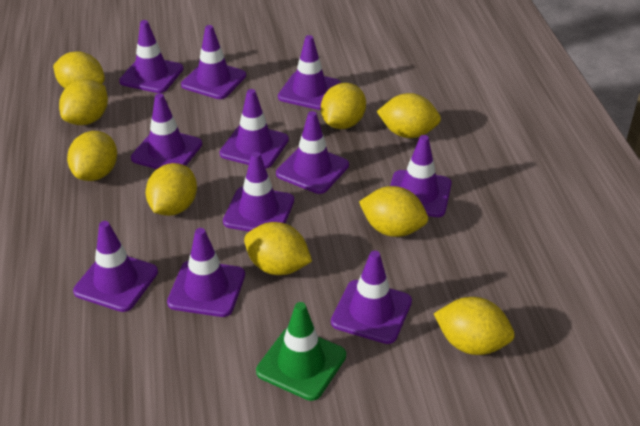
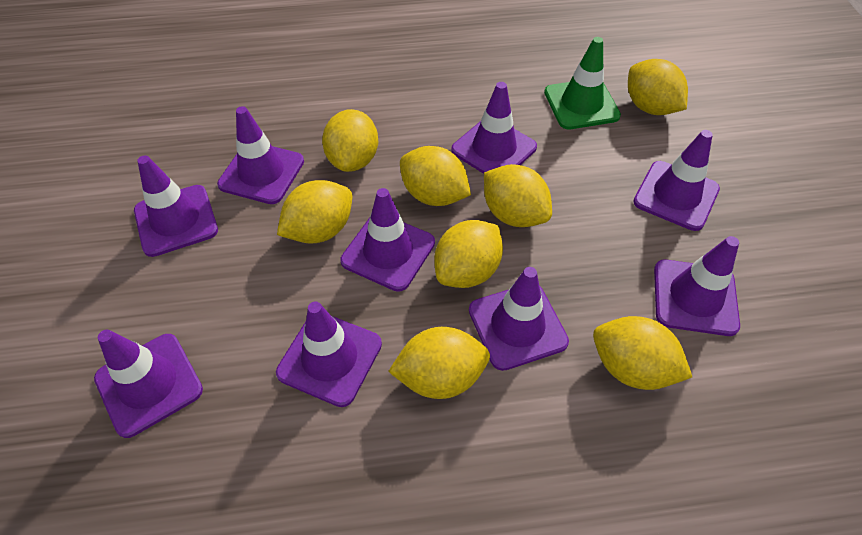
purple traffic cone: [73,221,158,312] [119,20,183,93] [131,93,202,169] [167,228,245,317] [181,25,246,99] [219,89,289,168] [223,152,294,232] [276,111,349,194] [278,35,341,110] [331,251,412,344] [390,135,452,217] = 11 -> [94,330,203,438] [134,155,218,257] [217,106,304,204] [276,302,382,407] [340,188,435,292] [451,82,537,174] [469,267,569,371] [633,130,720,231] [654,236,740,336] = 9
yellow lemon: [53,51,105,89] [59,79,108,125] [67,131,117,181] [146,163,197,216] [244,222,312,275] [321,83,366,129] [359,186,428,237] [377,93,441,138] [434,297,515,355] = 9 -> [277,180,352,244] [322,109,378,172] [388,327,490,399] [400,146,471,206] [434,220,503,288] [484,164,552,227] [593,316,692,390] [628,59,688,115] = 8

